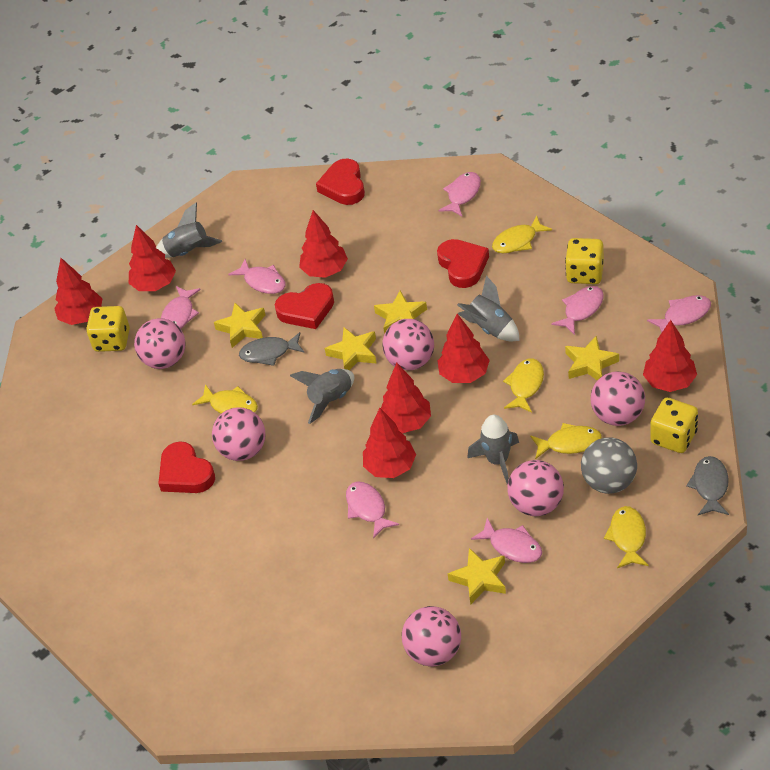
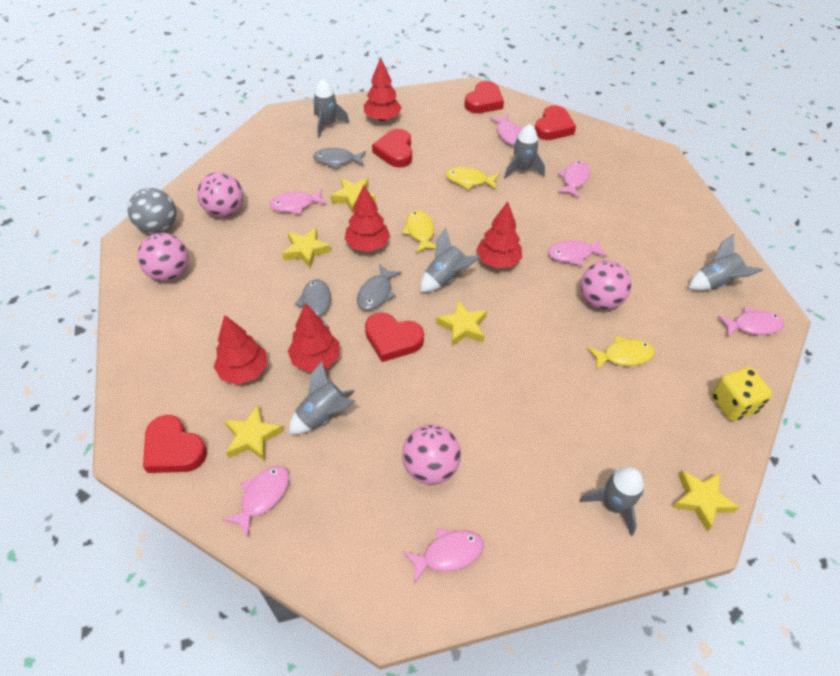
grey fish: [239,332,305,366] [686,456,729,515] = 2 -> [295,279,331,327] [313,148,366,169] [357,264,402,311] = 3
grey rocket: [156,202,222,258] [290,369,354,424] [457,276,520,341] [467,415,519,484] = 4 -> [289,361,356,434] [313,79,349,138] [421,228,480,292] [504,124,545,179] [580,467,644,536] [688,234,763,291] = 6
pink ball: [134,318,186,369] [212,407,266,461] [383,319,434,370] [402,606,461,666] [507,460,564,516] [590,371,645,426] = 6 -> [137,233,189,281] [197,172,243,217] [402,425,461,485] [581,261,631,310] = 4
red heart: [158,441,215,493] [275,283,334,329] [316,159,365,205] [437,239,489,288] = 4 -> [143,415,207,473] [365,312,424,362] [372,129,412,168] [464,81,504,113] [535,105,576,140] = 5
red tree: [54,258,102,325] [129,225,176,291] [299,210,348,278] [363,408,416,478] [381,363,431,433] [438,314,490,383] [643,320,697,392] = 7 -> [214,315,268,385] [288,303,340,372] [344,185,390,252] [364,57,402,121] [476,201,522,268] = 5
yellow dice: [86,306,130,352] [565,238,604,284] [650,398,698,453] = 3 -> [711,367,772,421] = 1
yellow fish: [192,384,258,414] [492,215,552,253] [503,358,544,413] [530,423,602,459] [604,506,649,568] = 5 -> [402,210,436,253] [446,167,499,190] [587,336,655,371] = 3

